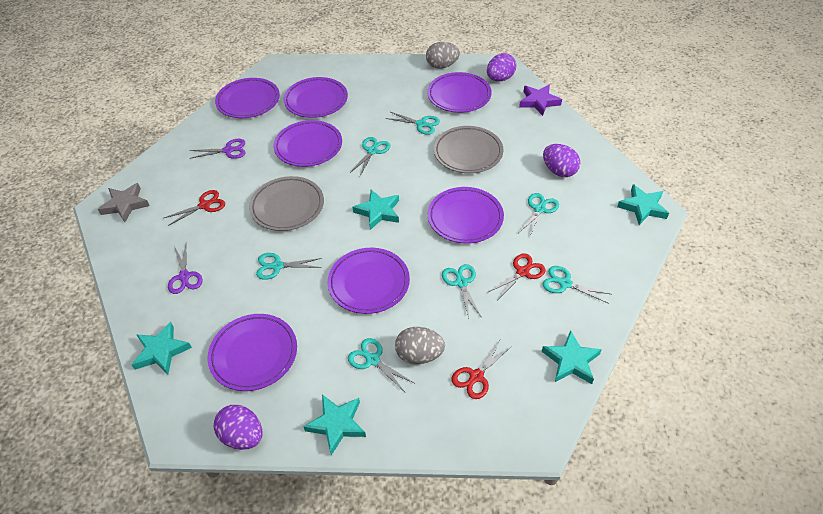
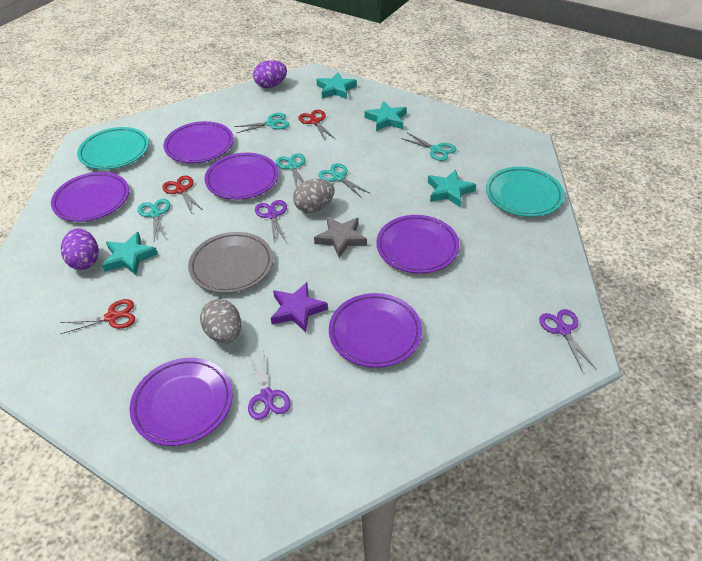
grey plate: [249,176,324,231] [434,126,504,173] = 2 -> [188,232,273,293] = 1
purple egg: [213,405,263,450] [487,53,516,81] [543,144,580,177] = 3 -> [61,228,99,270] [253,60,287,88] = 2
purple plate: [208,314,297,391] [215,78,280,118] [274,120,342,167] [284,77,348,118] [328,248,410,314] [427,72,492,113] [428,187,504,244] = 7 -> [51,172,129,222] [129,358,232,446] [164,121,234,163] [204,153,279,200] [329,293,422,368] [376,215,460,273] = 6
purple scissors: [168,244,202,294] [190,139,245,159] = 2 -> [248,352,291,420] [255,200,287,243] [539,309,596,372] = 3
turquoise plate: none = 0 -> [77,127,149,170] [486,167,564,217] = 2
turquoise scissors: [256,253,322,280] [348,338,414,392] [350,137,390,176] [386,112,440,135] [442,264,482,319] [519,193,559,238] [542,266,610,304] = 7 -> [138,199,170,240] [234,113,289,133] [276,153,306,188] [319,163,371,198] [401,133,456,161] = 5
turquoise star: [132,322,192,375] [303,395,366,455] [353,190,399,230] [542,330,602,384] [617,184,669,225] = 5 -> [102,232,158,275] [317,72,357,99] [364,101,407,131] [428,170,476,207] = 4

